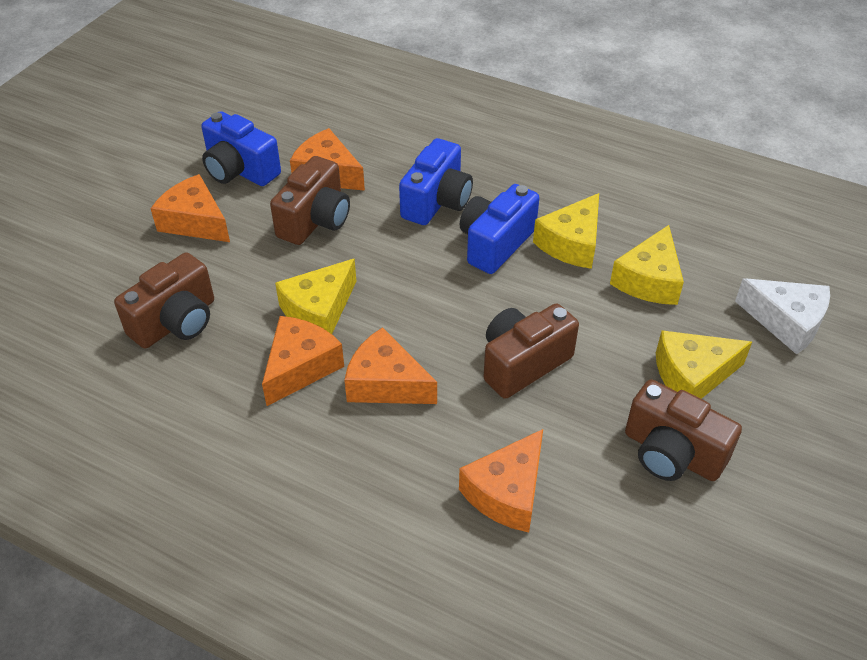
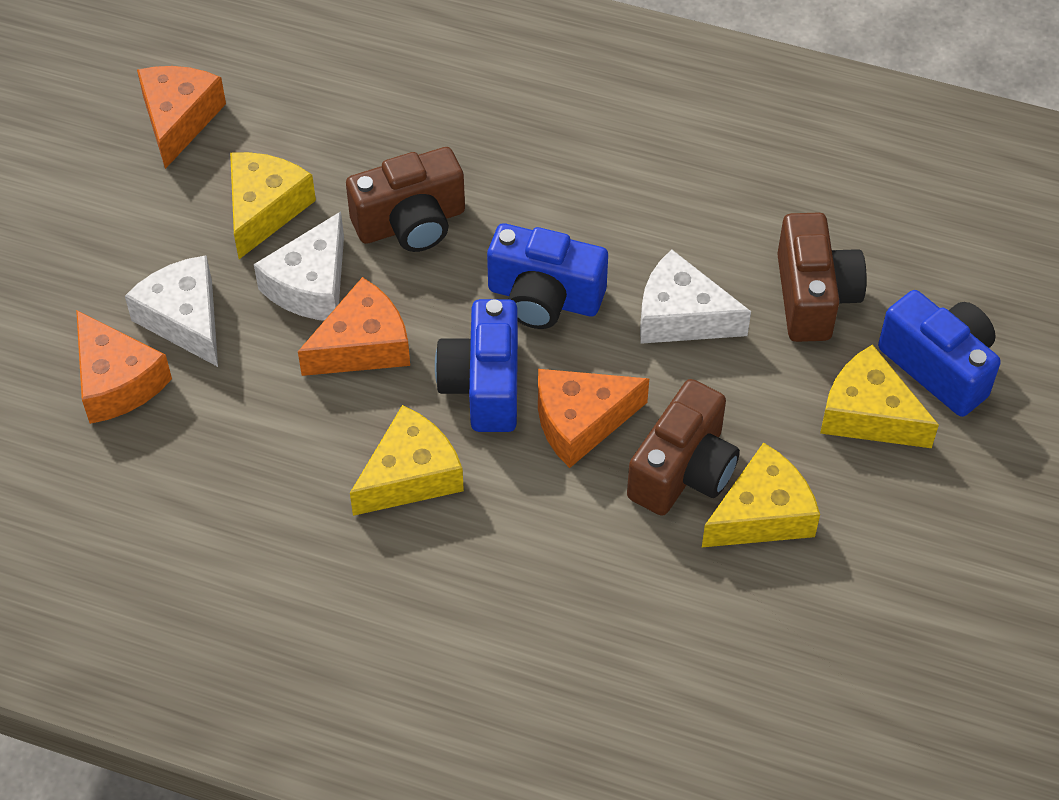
brown camera: [114,252,214,349] [270,156,350,245] [483,303,579,399] [625,379,742,481] = 4 -> [346,147,465,252] [627,379,740,516] [777,213,867,342] = 3
orange cheese: [150,174,230,242] [262,316,344,406] [290,128,365,191] [344,327,437,404] [459,429,543,532] = 5 -> [76,310,172,424] [137,66,226,169] [298,277,410,376] [538,369,649,468] = 4
white cheese: [735,278,830,354] = 1 -> [125,255,218,367] [254,211,344,321] [640,249,751,344] = 3

